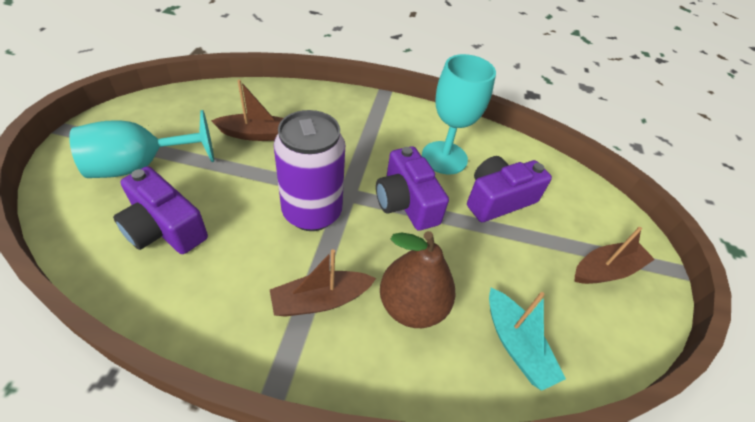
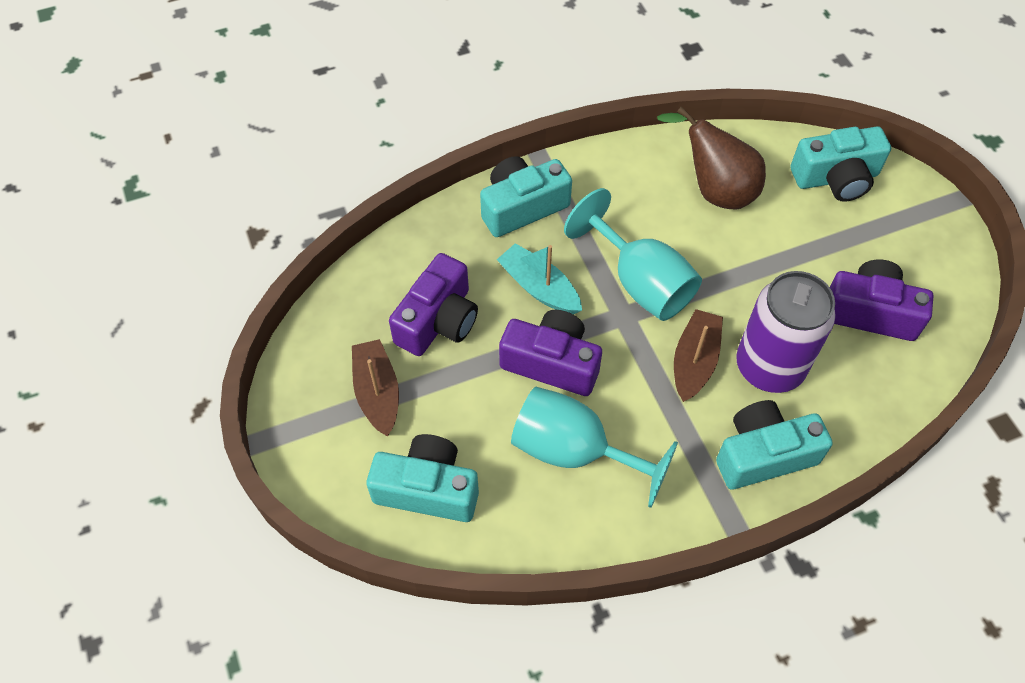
brown boat: [211,80,283,141] [270,249,376,317] [575,227,655,284] = 3 -> [352,339,399,437] [674,309,723,402] = 2
turquoise camera: none = 0 -> [366,434,479,522] [480,156,572,237] [716,400,833,490] [790,126,891,202] = 4

